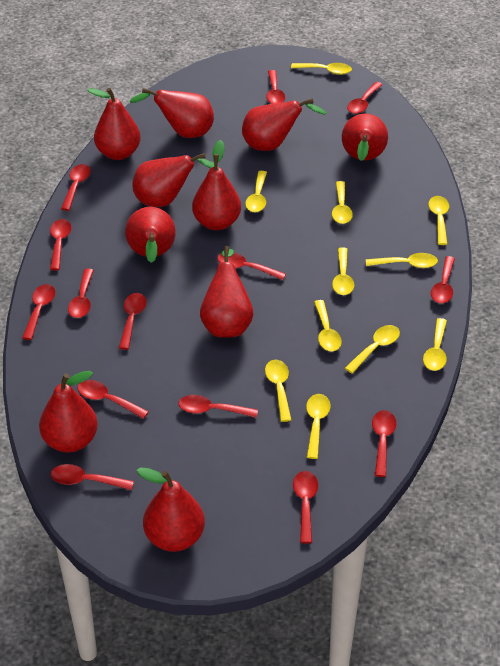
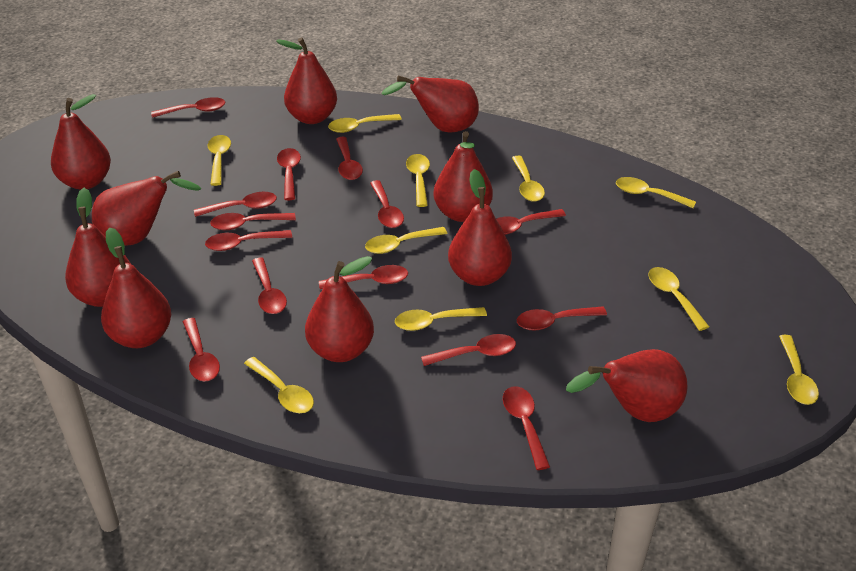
yellow spoon: [245,171,267,212] [265,360,291,422] [291,63,352,75] [306,394,331,459] [314,300,342,351] [332,181,353,224] [332,247,354,295] [345,325,400,373] [366,253,438,268] [423,318,447,371] [428,196,449,245] = 11 -> [208,135,231,186] [244,357,314,413] [328,114,402,133] [365,227,447,254] [395,307,487,331] [406,154,430,207] [512,156,545,202] [616,177,696,208] [648,267,709,331] [779,335,819,405] = 10

